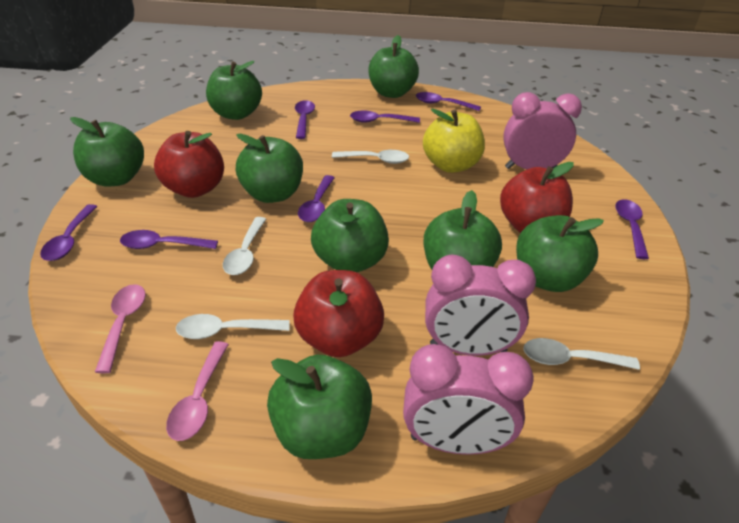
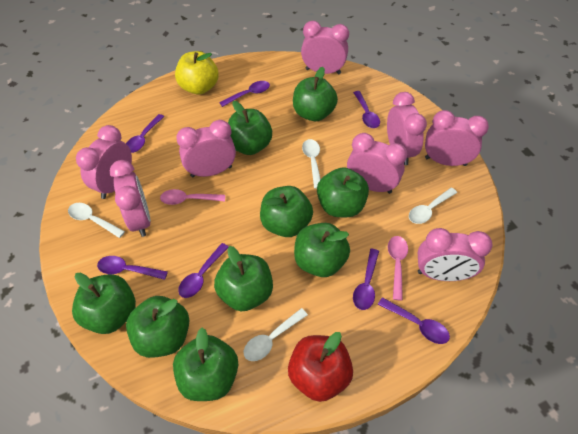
green apple: [70,117,144,186] [206,61,262,120] [236,134,303,203] [267,355,372,459] [311,199,389,272] [368,35,419,98] [424,190,502,269] [516,215,604,292] = 8 -> [72,273,136,334] [126,296,190,358] [173,328,238,401] [214,246,273,311] [228,101,272,155] [260,186,313,237] [293,67,338,121] [294,223,350,277] [317,167,369,217] = 9
pink clock: [403,344,534,455] [425,255,536,356] [503,92,582,169] = 3 -> [76,125,132,199] [110,160,151,237] [176,120,236,177] [301,21,349,74] [347,133,407,194] [387,92,427,165] [418,228,492,281] [425,110,489,166] = 8
red apple: [154,131,224,198] [293,270,384,357] [500,162,574,233] = 3 -> [288,332,353,402] = 1

